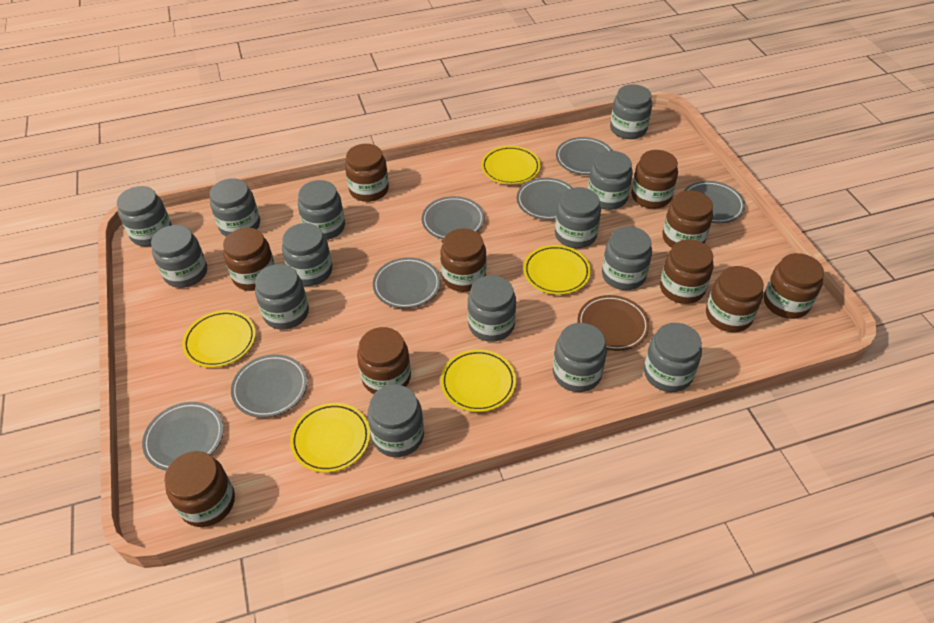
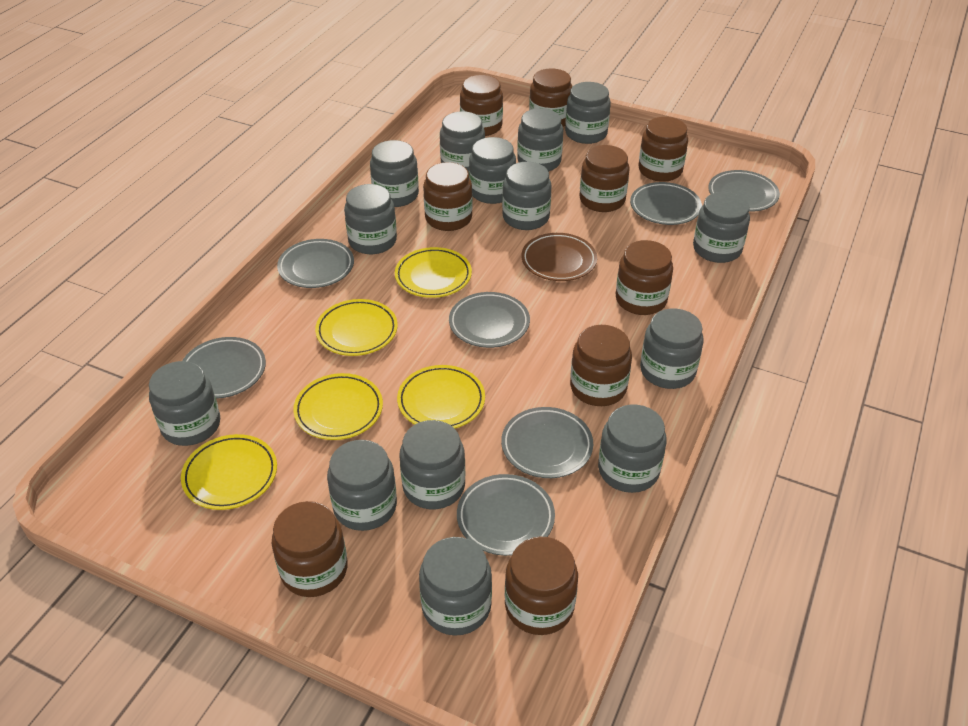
brown jar: [164,451,235,527] [223,228,275,291] [345,144,389,202] [357,327,411,394] [440,228,486,292] [631,150,678,209] [660,239,714,304] [662,190,713,248] [706,266,764,332] [764,253,824,319] = 10 -> [272,501,348,597] [423,162,473,231] [460,75,503,136] [505,537,578,635] [529,68,572,127] [570,325,632,406] [579,145,630,212] [616,240,673,315] [638,117,688,182] = 9

